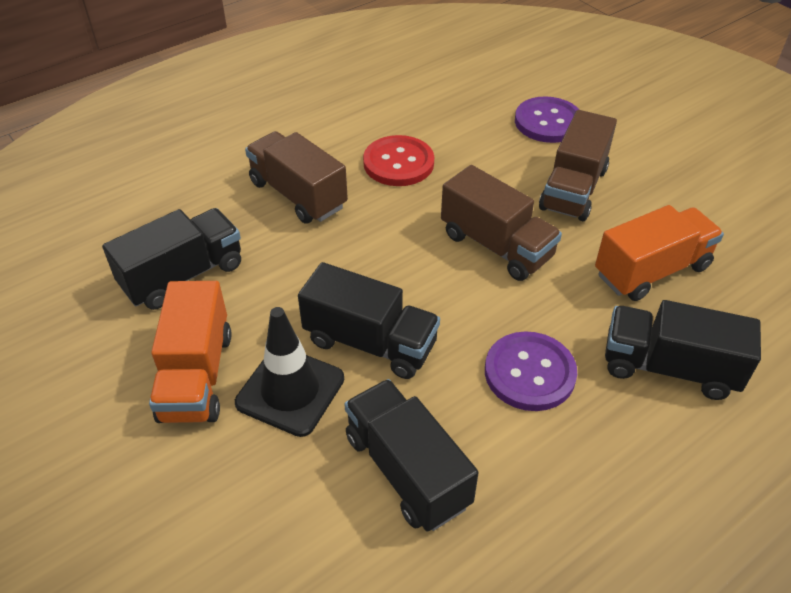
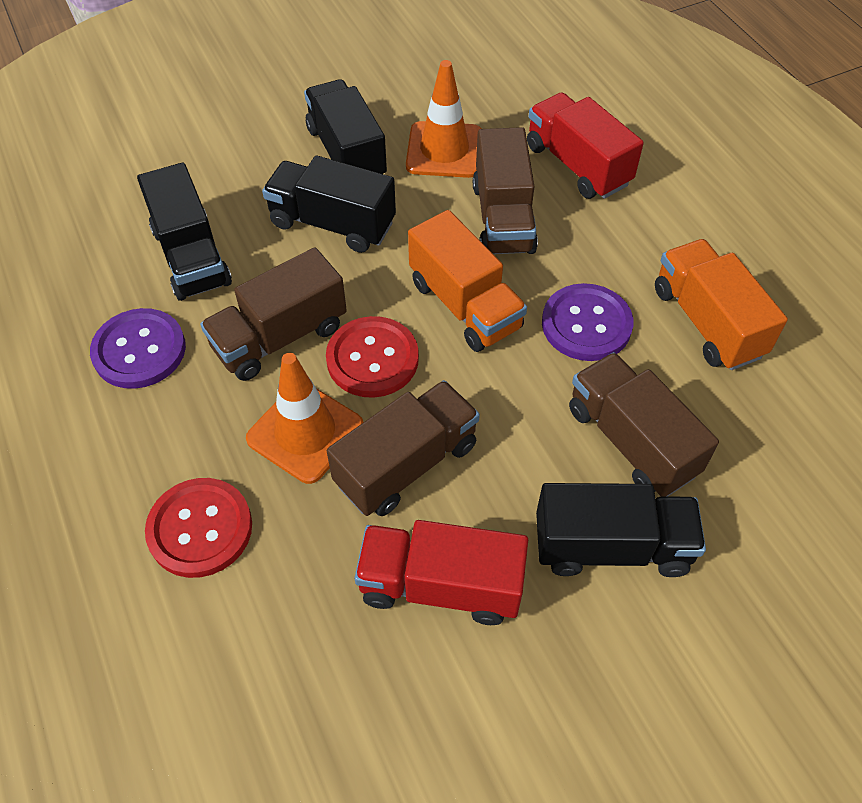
black traffic cone: [235,307,344,437] = 1 -> none = 0
brown truck: [245,131,348,224] [441,165,562,281] [539,110,617,221] = 3 -> [200,247,347,381] [327,380,480,516] [473,127,538,254] [569,352,719,497] = 4
orange traffic cone: none = 0 -> [246,353,363,484] [406,60,481,178] = 2
red button: [363,135,434,186] = 1 -> [145,478,252,578] [326,316,419,398] = 2
red truck: none = 0 -> [355,520,528,625] [527,92,644,199] = 2

